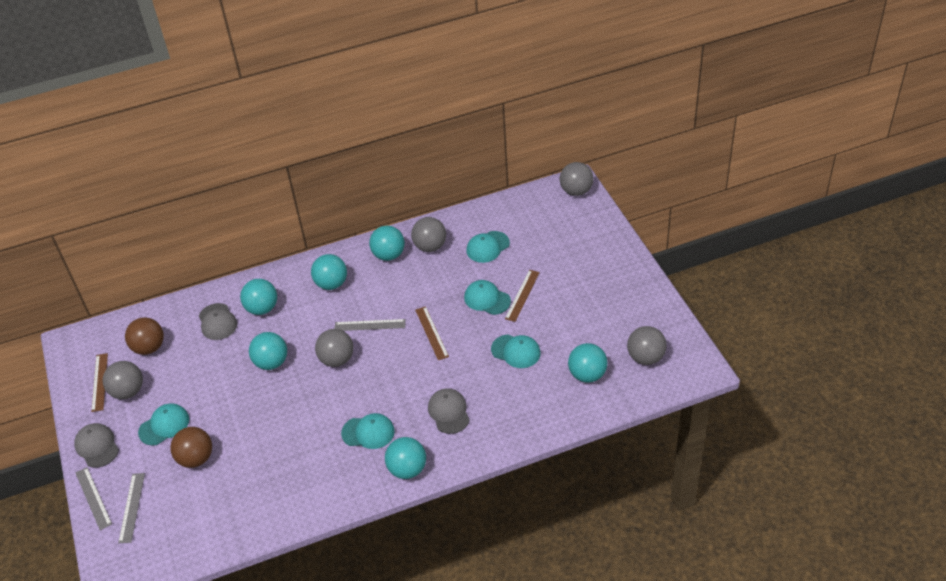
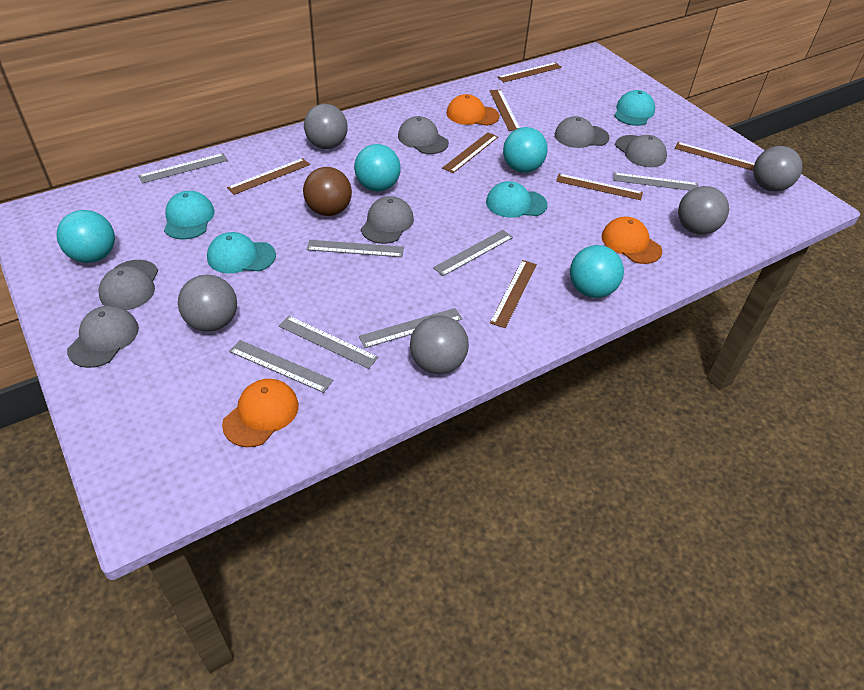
brown ball: [125,317,164,355] [170,427,212,468] = 2 -> [303,167,352,216] = 1
brown ruler: [91,353,108,412] [415,306,449,360] [505,270,540,322] = 3 -> [227,158,310,195] [442,132,498,173] [489,90,520,131] [490,260,537,328] [498,62,562,82] [556,174,643,200] [675,142,755,171] = 7
grey cap: [74,423,119,468] [199,303,237,340] [428,388,470,434] = 3 -> [67,305,139,368] [98,260,158,310] [361,196,414,244] [398,116,449,154] [555,116,609,148] [615,135,667,167] = 6
grey ruler: [75,467,112,530] [118,473,145,543] [334,319,406,331] = 3 -> [138,153,228,184] [229,340,333,393] [279,316,378,369] [307,240,404,257] [359,308,462,348] [433,230,513,276] [613,172,699,190] = 7
orange cap: none = 0 -> [222,379,299,447] [446,94,499,126] [602,217,662,264] = 3
turquoise ball: [240,279,277,315] [249,332,287,370] [311,254,347,290] [369,226,405,261] [385,437,426,479] [568,343,607,383] = 6 -> [57,210,115,263] [354,144,400,192] [503,127,548,173] [570,245,624,298] = 4
turquoise cap: [138,403,189,446] [341,413,395,449] [464,280,511,315] [466,231,510,263] [491,334,541,368] = 5 -> [164,191,215,240] [207,232,276,273] [486,181,547,218] [614,90,655,126] = 4

